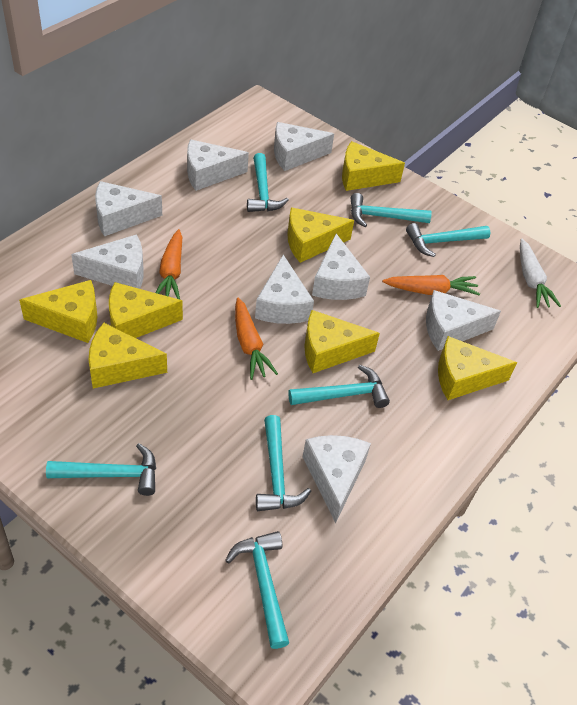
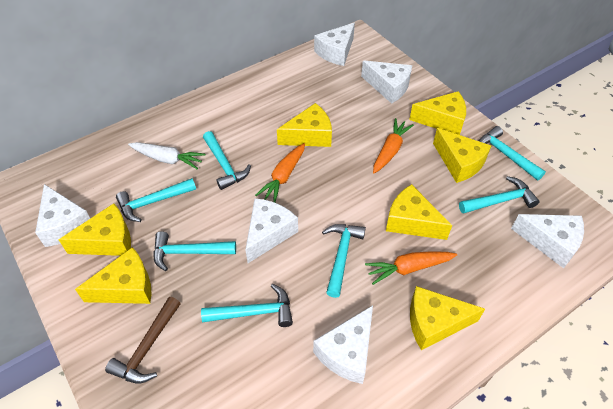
brown hammer: none = 0 -> [105,297,181,383] = 1
white cheese: [71,234,144,289] [95,181,162,236] [187,139,249,191] [255,255,314,324] [274,122,334,171] [303,435,371,523] [312,234,370,300] [426,290,501,351] = 8 -> [35,184,90,247] [245,198,298,263] [313,305,373,384] [314,23,355,66] [361,61,412,104] [511,214,584,268] = 6

